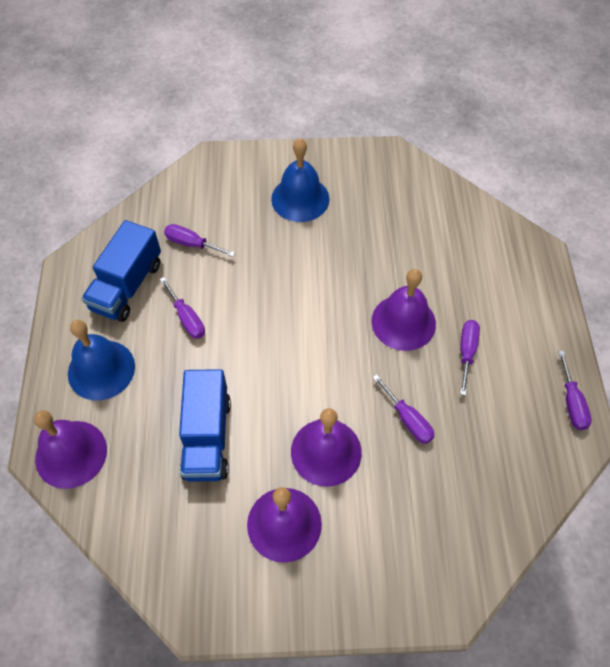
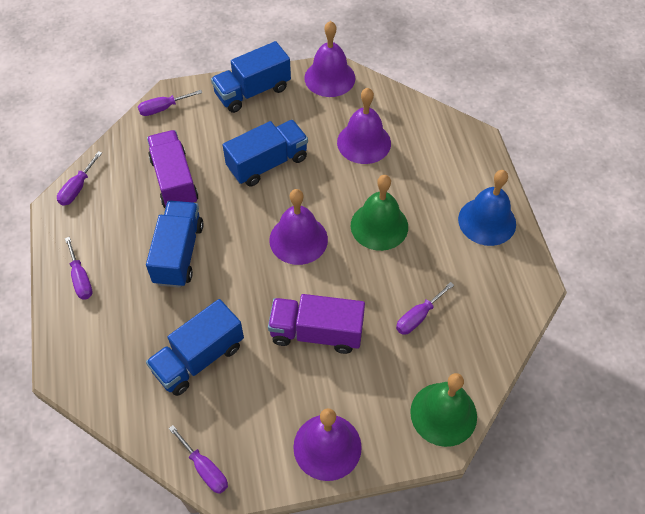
blue bell: [68,320,135,400] [271,138,330,222] = 2 -> [458,170,516,246] = 1
blue truck: [81,220,161,322] [179,369,231,482] = 2 -> [146,201,204,288] [146,299,244,396] [211,41,291,113] [223,120,308,186] = 4
green bell: none = 0 -> [351,175,408,251] [410,373,477,447] = 2
purple truck: none = 0 -> [147,130,198,208] [268,294,365,354] = 2

